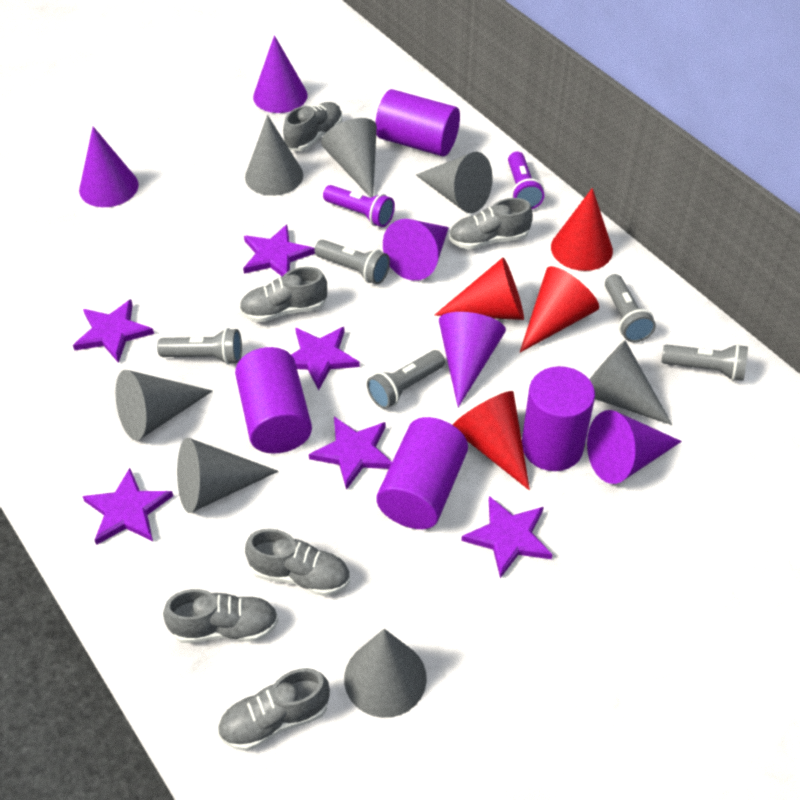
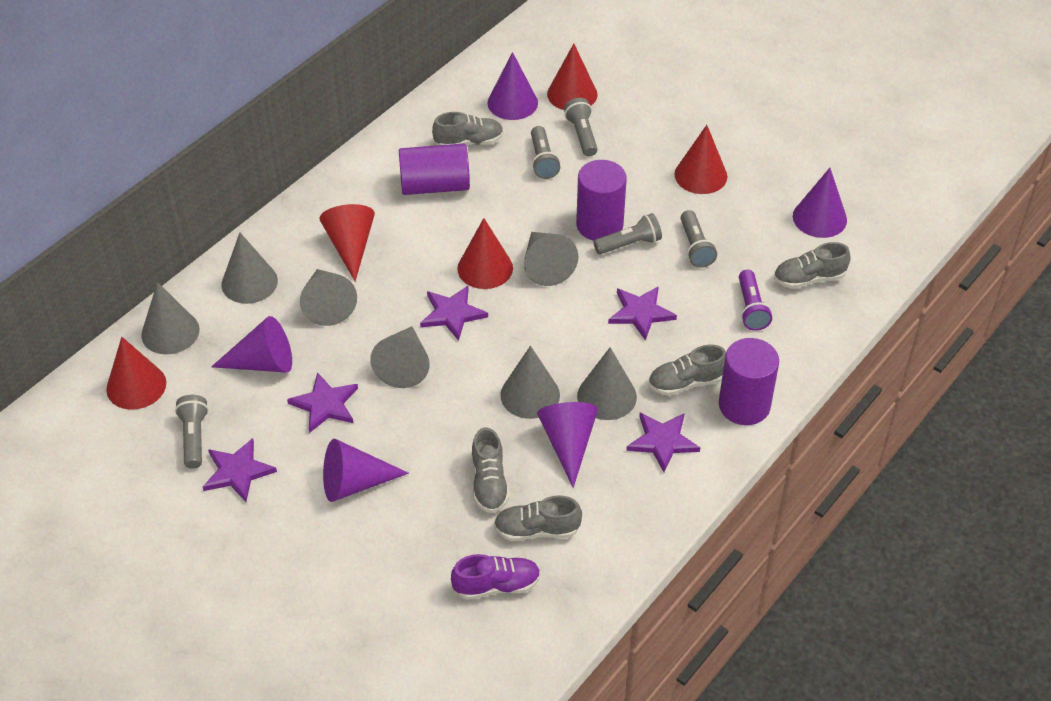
grey shoe: [163,589,279,643] [217,668,330,751] [239,267,327,322] [245,529,350,596] [283,102,342,151] [449,198,533,250] = 6 -> [432,112,504,145] [471,427,509,513] [494,495,582,541] [648,345,726,396] [774,242,851,289] = 5
purple cylinder: [235,347,312,454] [375,89,460,156] [376,417,468,529] [522,366,595,471] = 4 -> [399,143,470,195] [576,160,627,241] [719,338,779,425] = 3
purple flashlight: [323,185,395,227] [508,151,544,209] = 2 -> [739,270,772,331] = 1
purple shoe: none = 0 -> [451,554,541,600] = 1
purple star: [73,299,154,363] [82,468,173,545] [243,224,315,276] [291,327,360,390] [309,417,392,490] [461,496,553,578] = 6 -> [203,438,277,502] [287,372,358,433] [420,286,488,341] [608,286,677,340] [626,412,700,472] = 5
red cone: [434,257,524,320] [453,391,530,490] [520,266,599,352] [551,188,613,271] = 4 -> [106,337,166,410] [319,204,375,281] [457,218,513,289] [547,44,598,110] [674,125,727,194] = 5

